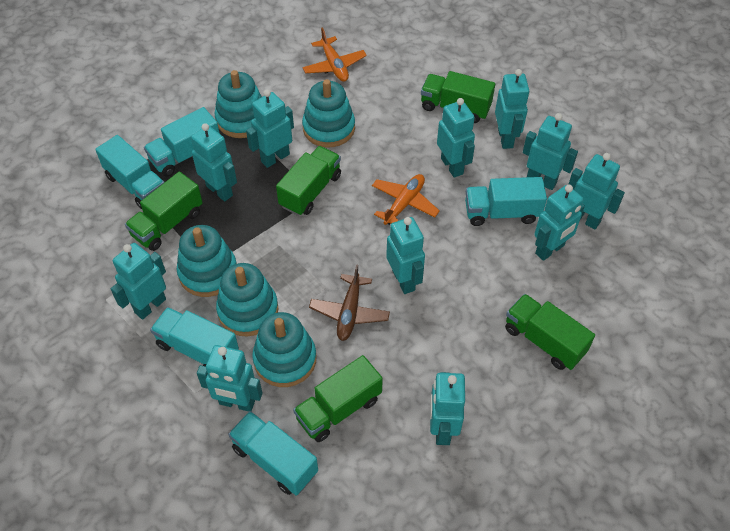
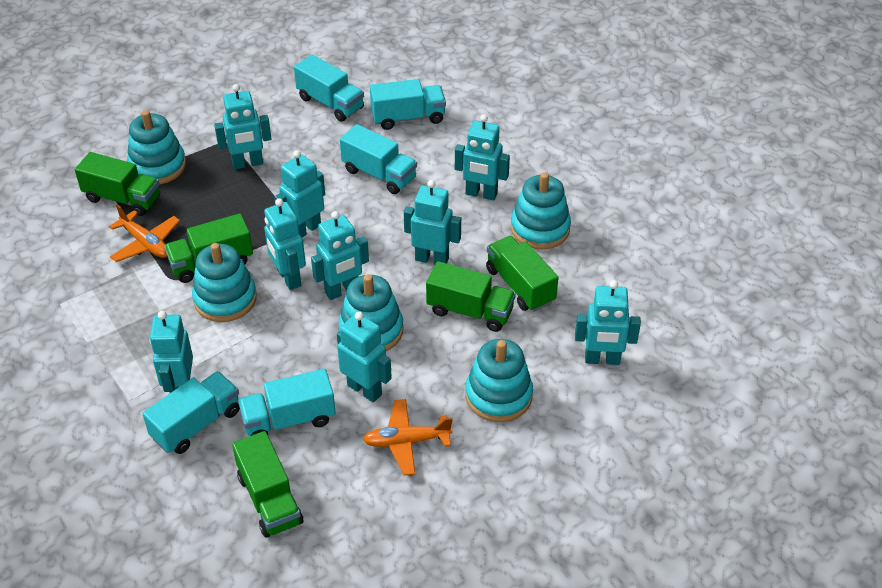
brown plane: [309,264,390,341] = 1 -> none = 0
turquoise robot: [111,243,166,320] [191,123,237,202] [197,345,263,412] [246,89,294,168] [386,217,425,294] [430,372,465,445] [437,98,475,178] [495,69,530,149] [523,113,578,190] [534,185,585,261] [568,153,625,229] = 11 -> [150,311,193,393] [214,84,271,169] [264,198,306,290] [274,150,325,237] [311,211,369,300] [337,312,392,402] [404,180,461,265] [455,114,510,200] [575,280,641,365] = 9

